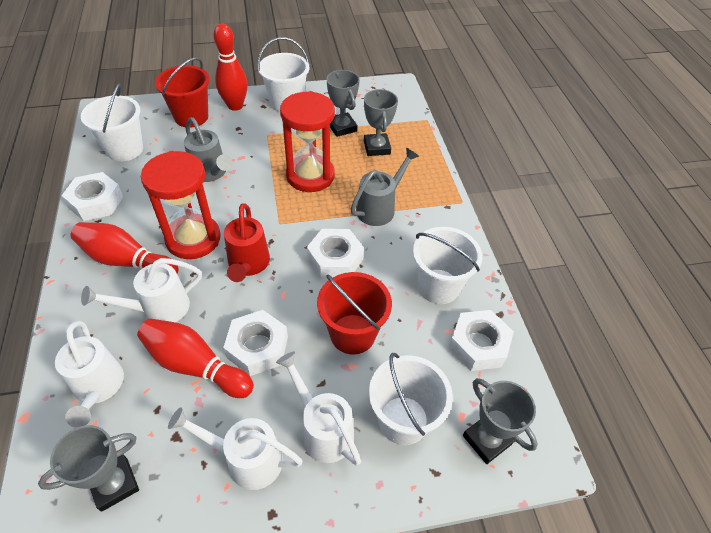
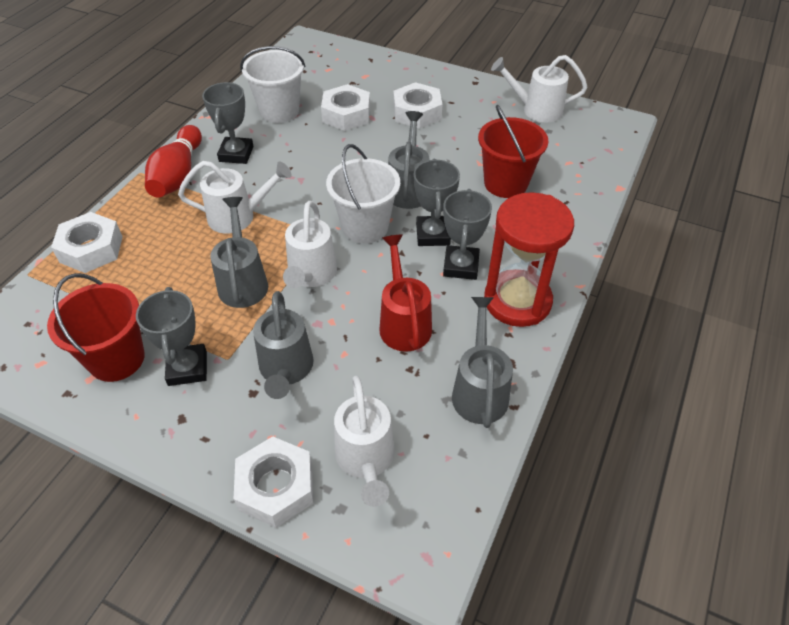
grey watering can: [184,117,232,182] [351,148,419,226] = 2 -> [210,197,268,308] [253,291,314,399] [388,111,430,209] [452,297,513,428] = 4
red bowling pin: [71,222,179,274] [137,318,254,398] [213,24,248,111] = 3 -> [145,125,202,198] = 1
red hourglass: [141,151,221,259] [280,91,335,192] = 2 -> [484,192,574,327] = 1
white bucket: [81,83,143,161] [257,37,309,112] [369,353,453,445] [413,227,482,304] = 4 -> [240,46,305,123] [326,144,400,244] = 2

